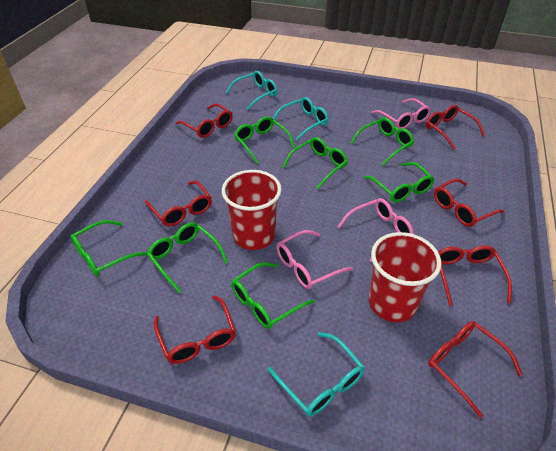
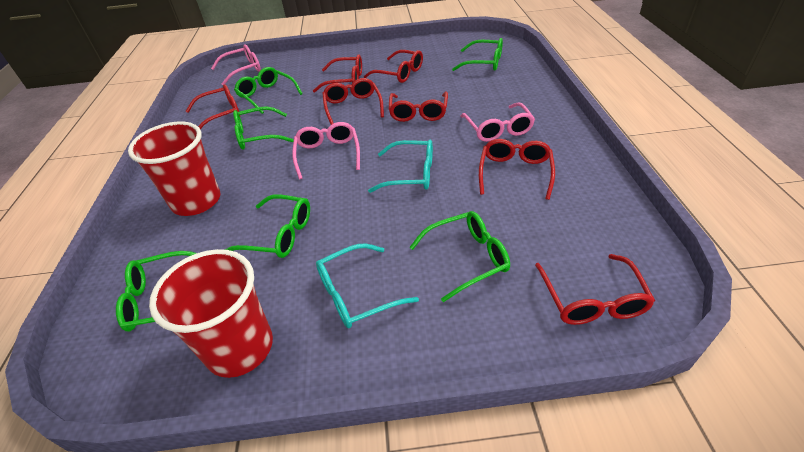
green glasses: [70,220,147,277] [147,222,228,294] [231,262,314,329] [234,116,295,163] [283,137,348,189] [351,117,414,165] [364,162,434,202] = 7 -> [116,251,196,332] [225,194,310,258] [233,106,294,150] [234,67,303,114] [410,211,510,302] [452,38,503,71] = 6
turquoise glasses: [226,71,278,110] [268,332,365,416] [272,97,329,140] = 3 -> [316,243,419,328] [368,140,433,193] = 2

